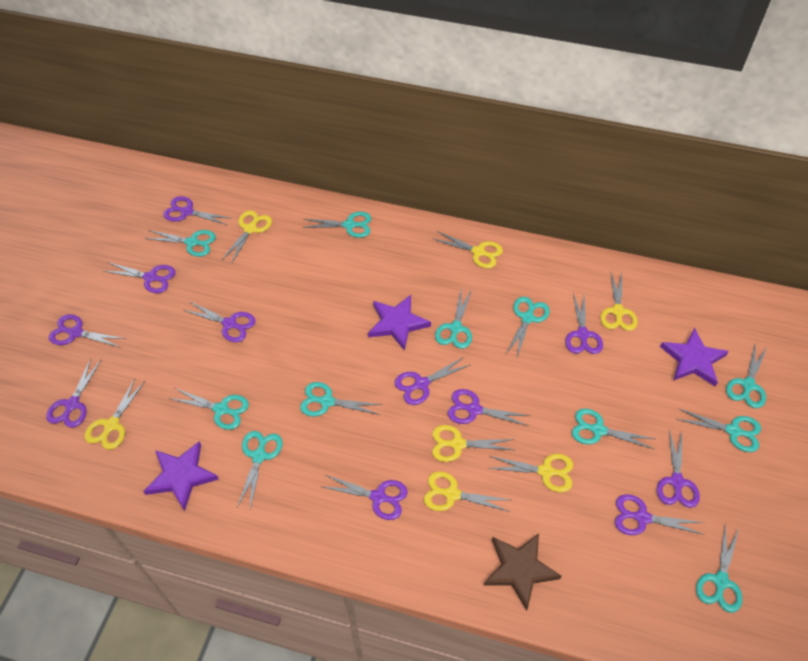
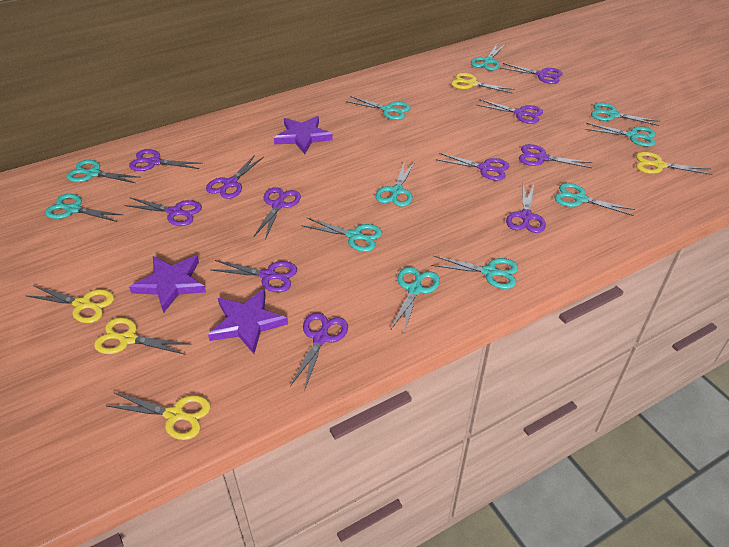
brown star: [484,533,562,611] = 1 -> none = 0
yellow scissors: [84,378,145,450] [222,210,272,264] [424,471,510,512] [432,425,515,462] [433,231,503,268] [488,454,573,492] [600,272,638,331] = 7 -> [25,285,114,323] [94,317,190,355] [107,392,211,440] [451,73,515,93] [636,152,712,175] = 5

